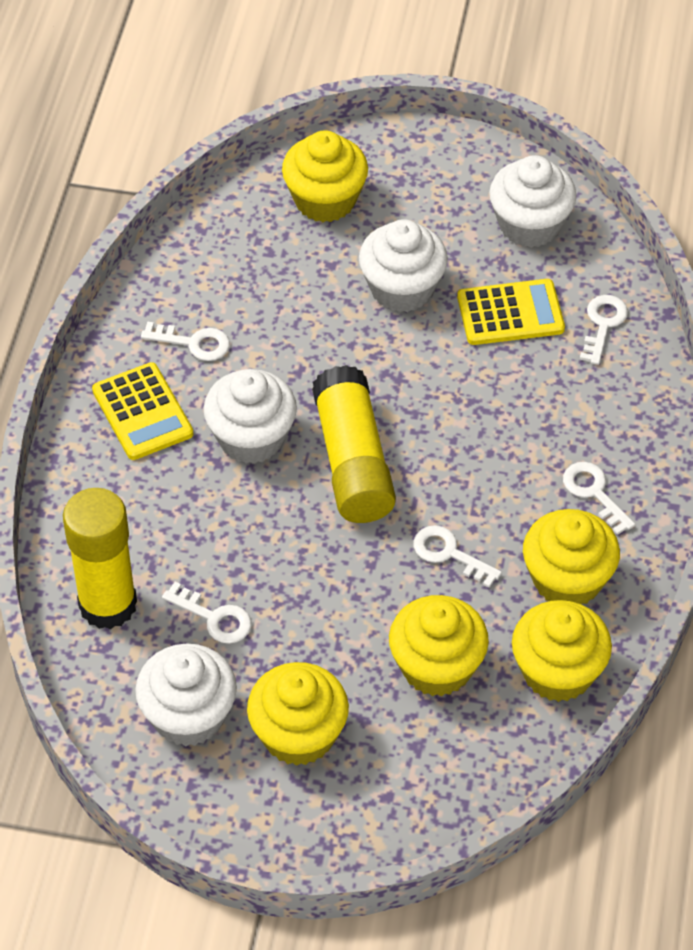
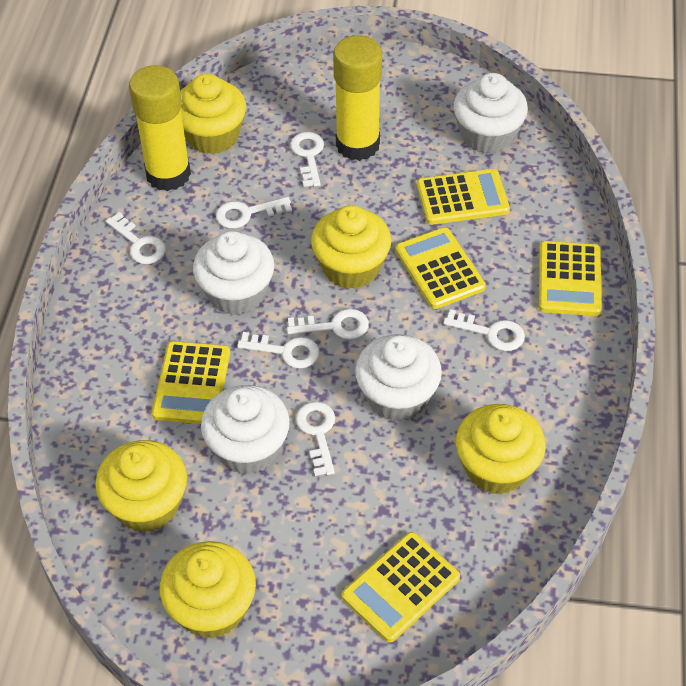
white key: [141,321,230,361] [162,582,251,644] [413,525,502,588] [563,462,635,535] [580,295,628,365] = 5 -> [106,212,166,264] [216,197,292,228] [237,332,320,369] [287,309,369,339] [290,132,324,187] [296,402,335,476] [443,309,525,351] = 7
yellow calculator: [92,362,193,460] [457,279,565,345] = 2 -> [152,341,230,424] [342,532,460,642] [395,227,486,309] [417,169,510,225] [539,241,602,316] = 5

